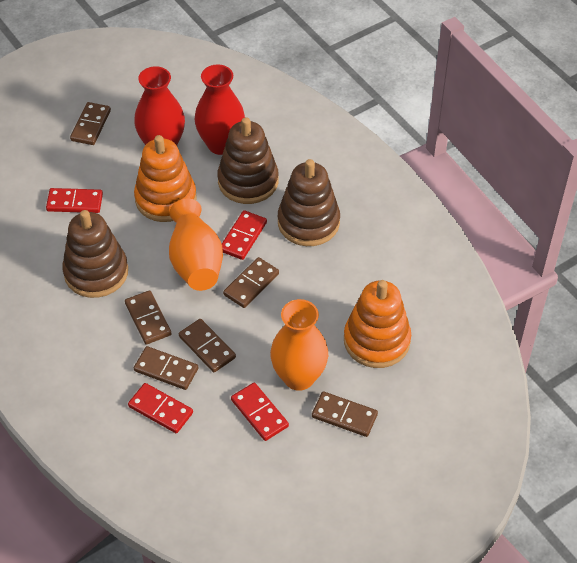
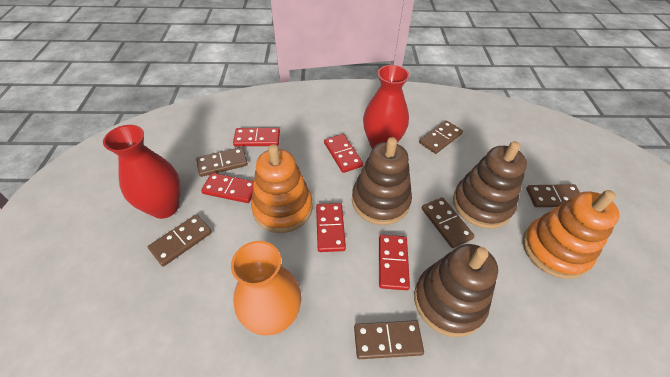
orange vase: [169,199,223,291] [270,299,328,391] = 2 -> [231,241,302,336] = 1
red domino: [46,188,103,213] [128,383,193,433] [222,210,267,260] [231,383,289,441] = 4 -> [201,173,254,203] [233,128,280,146] [316,203,346,252] [324,134,363,173] [379,235,410,290] = 5

